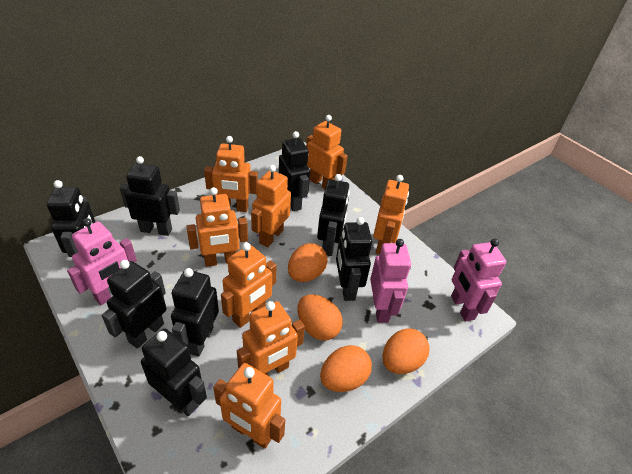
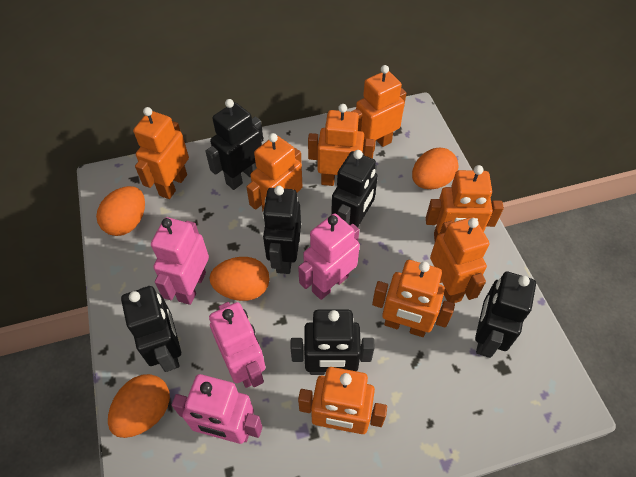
black robot: [47,180,95,257] [102,260,167,348] [120,156,180,236] [141,329,207,416] [171,268,219,357] [279,131,310,211] [317,174,350,256] [336,217,372,301] = 8 -> [121,286,181,372] [205,99,263,190] [262,186,301,274] [290,310,375,375] [331,150,378,227] [475,272,536,358] = 6
pink robot: [67,218,137,305] [370,239,411,323] [451,239,506,321] = 3 -> [151,217,209,305] [172,374,262,444] [209,302,266,388] [298,214,360,300] = 4

